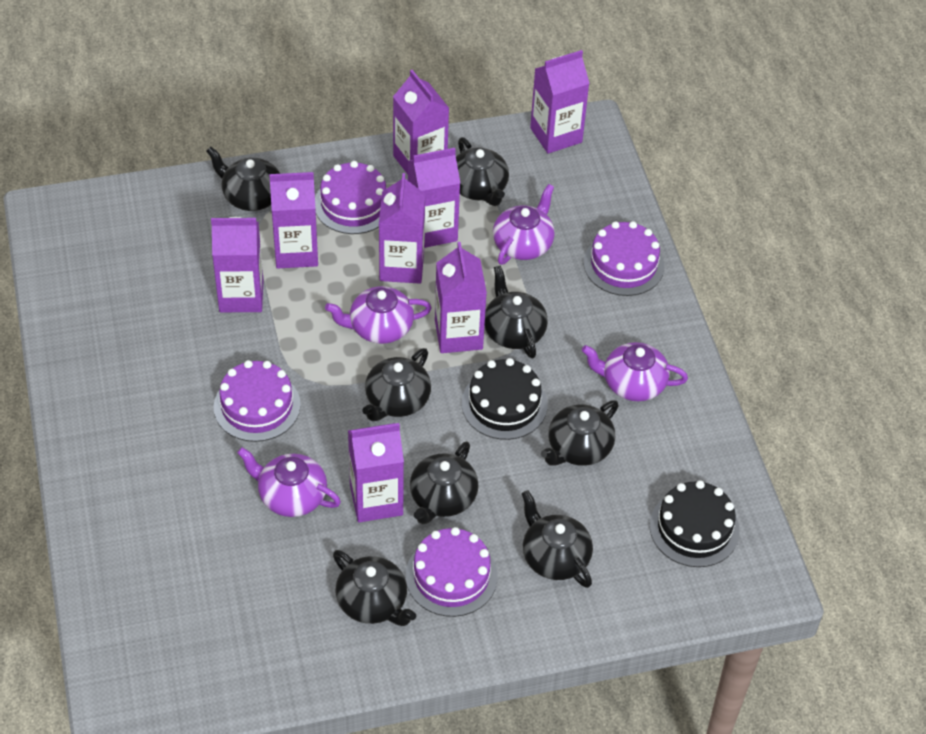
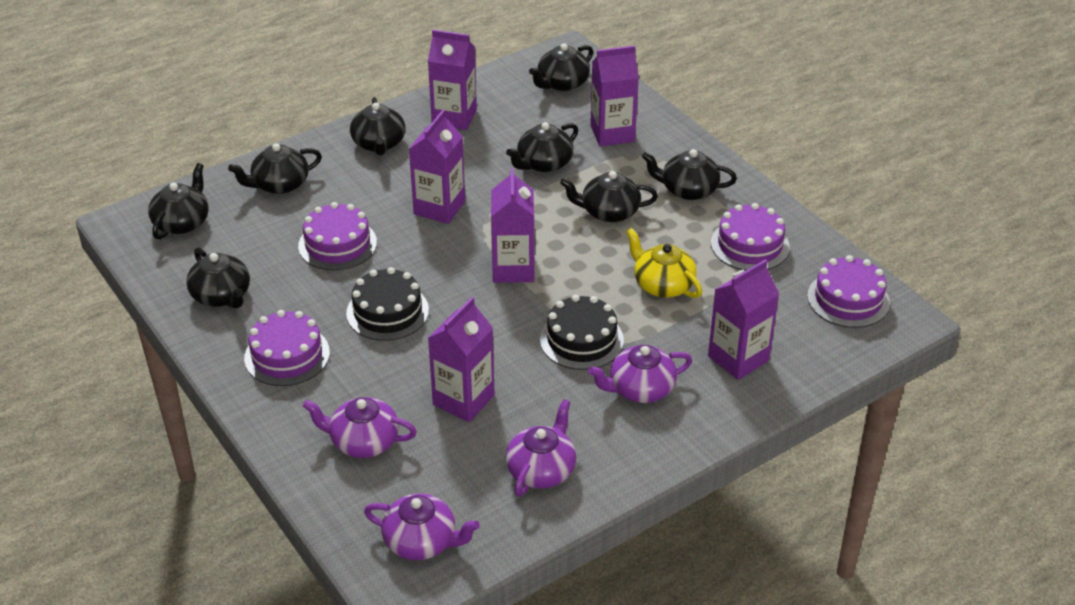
purple carton: [211,217,264,312] [269,172,318,269] [348,423,404,523] [379,173,425,284] [393,70,449,174] [408,148,460,248] [435,242,487,353] [530,50,590,154] = 8 -> [409,110,465,224] [428,30,477,130] [428,297,495,422] [491,168,535,283] [590,46,639,147] [708,259,779,380] = 6
yellow teapot: none = 0 -> [626,228,702,298] = 1

